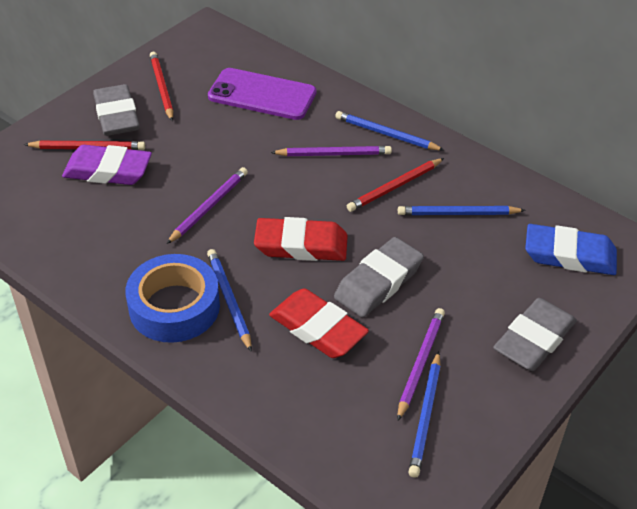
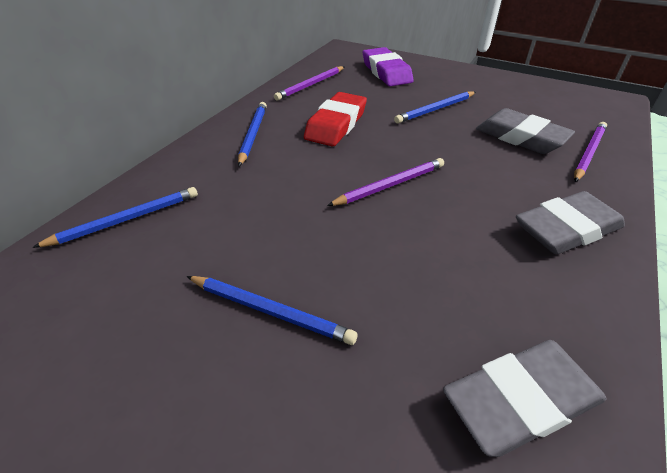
blue eraser: [525,224,617,275] = 1 -> none = 0
blue tape: [125,254,220,343] = 1 -> none = 0
purple phone: [208,68,316,120] = 1 -> none = 0
red eraser: [254,217,348,261] [269,288,369,358] = 2 -> [304,92,367,146] = 1
red pencil: [24,141,145,150] [150,52,173,121] [347,158,444,212] = 3 -> none = 0

